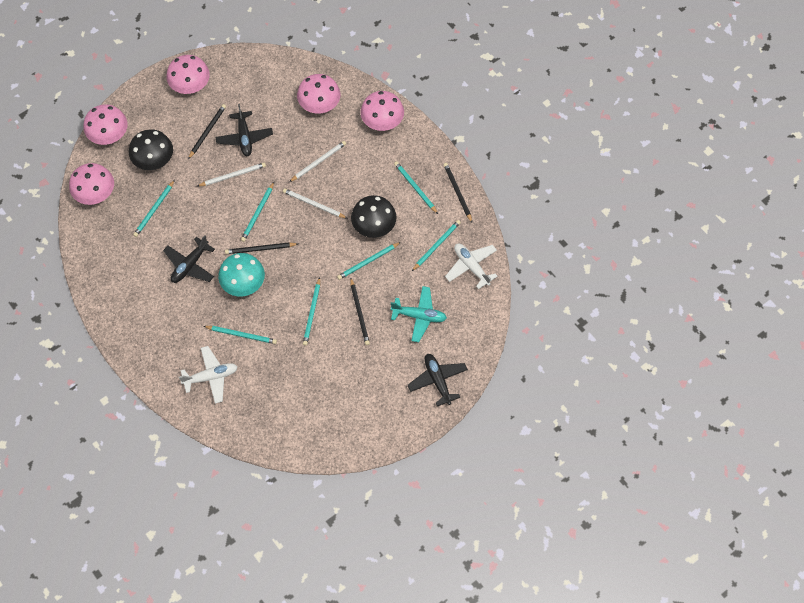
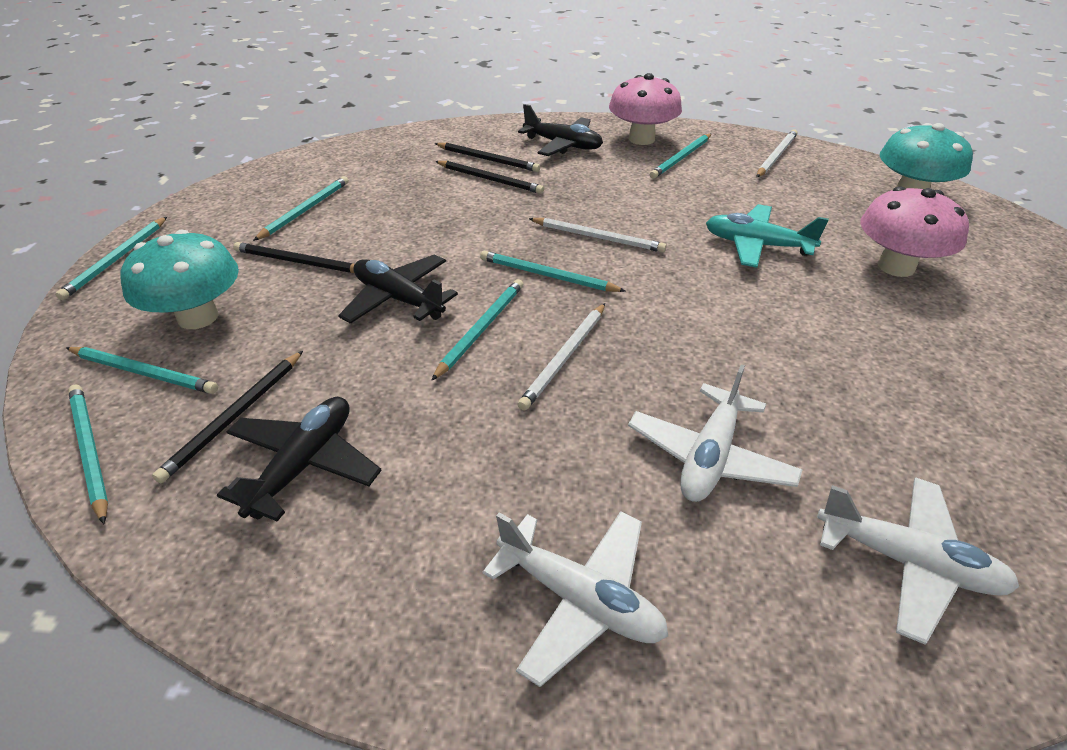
black mushroom: [129,129,173,170] [351,195,396,238] = 2 -> none = 0
pink mushroom: [69,163,114,205] [83,104,128,145] [166,55,210,94] [297,74,340,113] [360,91,404,131] = 5 -> [609,73,682,145] [860,186,969,277] = 2
turquoise mushroom: [218,253,265,296] = 1 -> [121,230,239,329] [880,123,973,189] = 2
white plane: [179,346,237,404] [445,243,498,289] = 2 -> [483,511,668,687] [628,364,803,502] [817,477,1019,645] = 3

